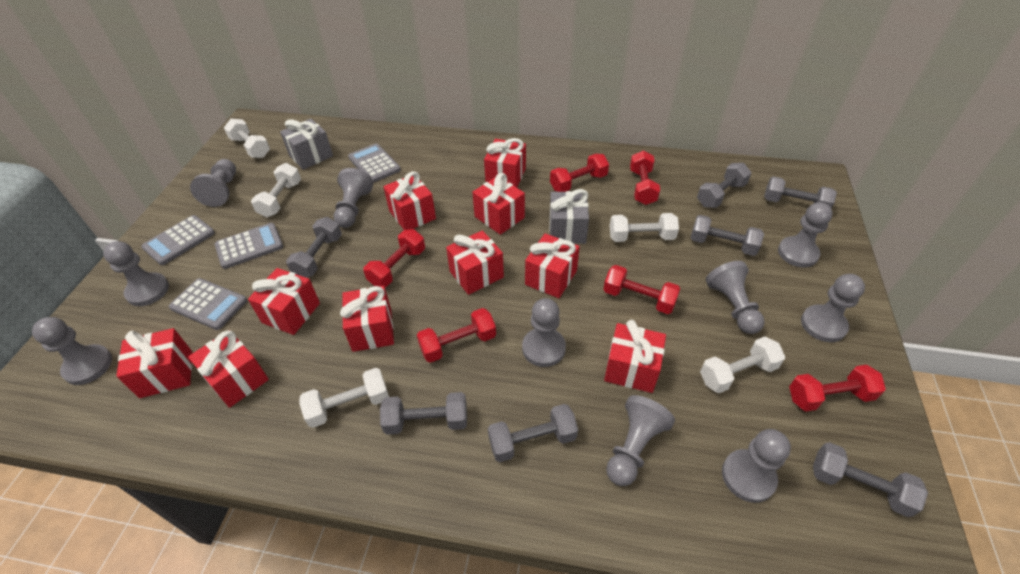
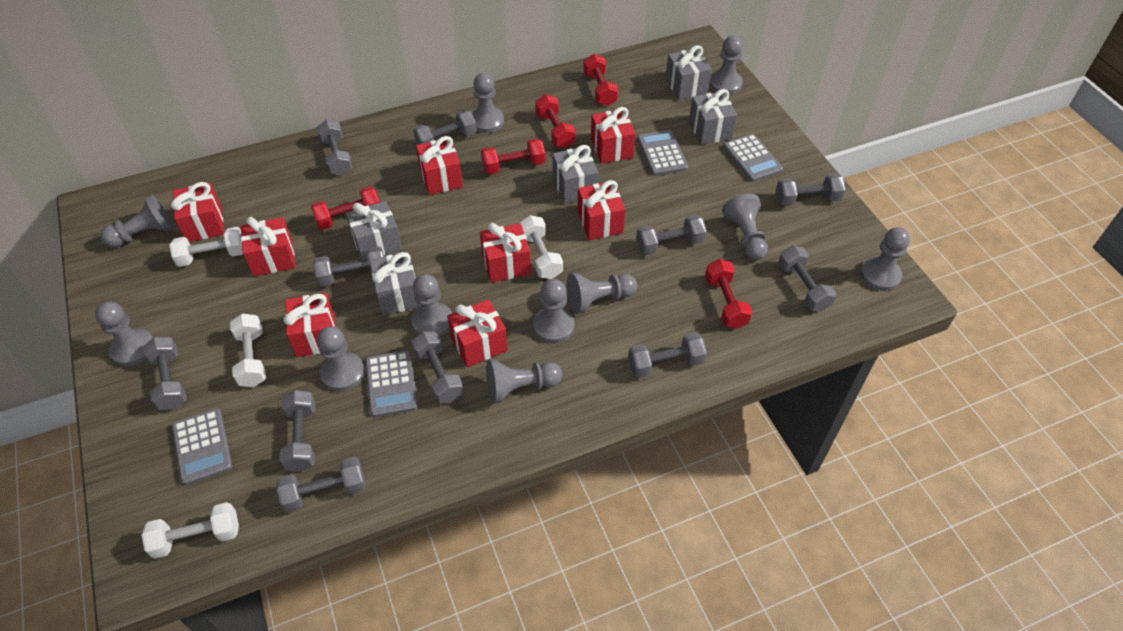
grey dumbbell: [286,217,342,277] [380,392,467,435] [488,404,578,462] [691,215,764,256] [697,163,751,208] [764,176,837,208] [813,442,928,517] = 7 -> [143,337,187,410] [276,457,366,512] [280,390,315,472] [313,246,384,287] [316,120,353,176] [412,331,464,403] [413,110,477,145] [628,332,707,377] [636,214,707,255] [776,174,846,206] [778,246,836,312] = 11
grey gift: [280,119,333,170] [549,189,589,244] = 2 -> [346,201,402,260] [370,252,420,315] [552,145,599,204] [665,45,712,100] [689,89,737,145] = 5
grey pawn: [32,317,112,385] [103,241,169,306] [190,159,236,207] [334,168,373,228] [522,298,566,367] [606,395,675,486] [706,261,765,334] [722,429,791,503] [778,202,833,267] [801,274,865,342] = 10 -> [95,302,153,366] [100,195,174,248] [317,326,365,391] [411,274,452,337] [472,73,504,133] [486,359,562,404] [533,279,575,343] [566,272,637,314] [709,36,743,95] [722,194,768,260] [860,227,910,291] = 11
red dumbbell: [363,229,425,287] [417,308,496,363] [550,154,609,192] [603,265,681,314] [630,151,660,205] [789,365,886,411] = 6 -> [311,186,380,230] [481,138,546,174] [535,94,576,148] [583,54,618,106] [705,259,752,329] = 5
red gift: [116,328,192,398] [188,330,269,408] [248,268,320,335] [340,286,394,352] [383,171,436,230] [446,230,504,295] [472,173,525,235] [484,138,526,188] [525,233,580,298] [604,320,666,393] = 10 -> [171,182,224,242] [241,217,295,277] [283,293,335,357] [416,136,463,195] [447,299,508,367] [480,223,531,283] [577,180,625,240] [591,107,636,164] = 8
white dumbbell: [224,119,270,158] [251,163,301,217] [300,368,389,428] [610,213,679,242] [700,337,785,393] = 5 -> [142,502,239,559] [169,227,243,267] [230,314,266,387] [519,215,563,279] = 4

